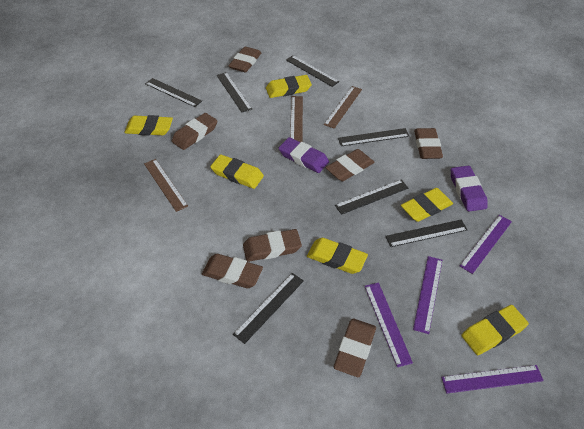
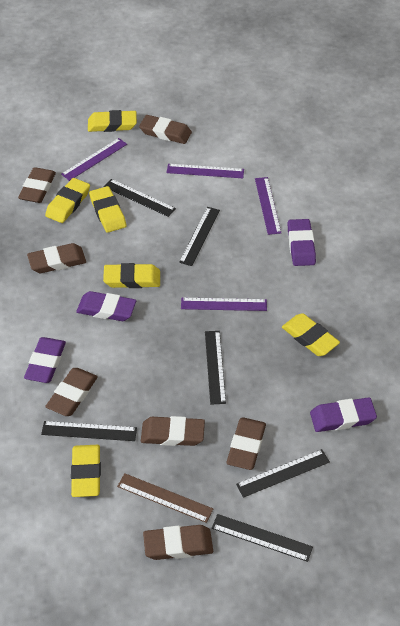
black ruler: [145,78,202,107] [217,72,252,113] [233,273,304,344] [286,55,339,87] [335,179,408,215] [338,128,409,146] [385,219,467,247] = 7 -> [41,421,137,441] [104,179,176,217] [179,207,220,266] [205,331,226,405] [212,514,313,562] [236,449,330,498] = 6
brown ruler: [144,159,188,212] [290,96,303,142] [324,86,362,129] = 3 -> [117,473,213,523] = 1
purple eraser: [279,137,329,173] [451,165,488,212] = 2 -> [24,337,66,383] [76,291,136,321] [288,219,316,266] [310,397,377,432] = 4

